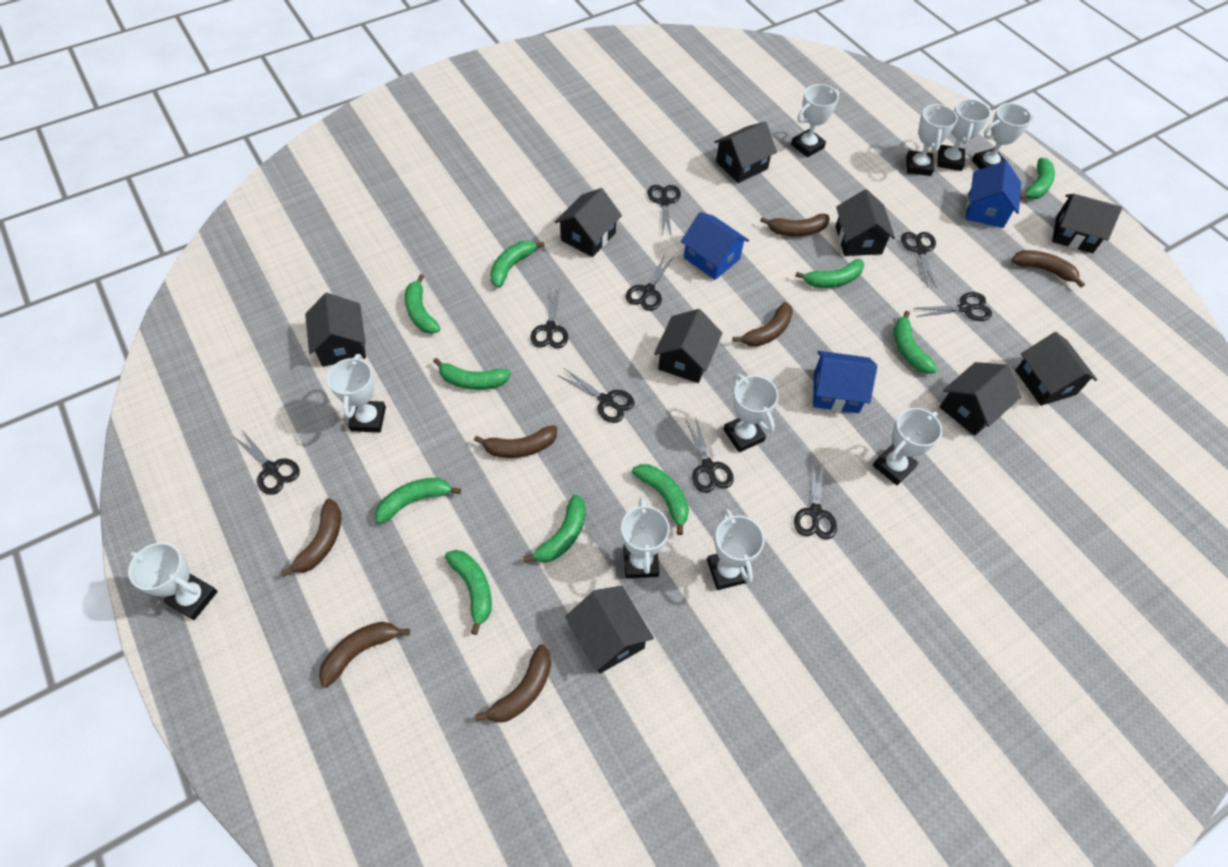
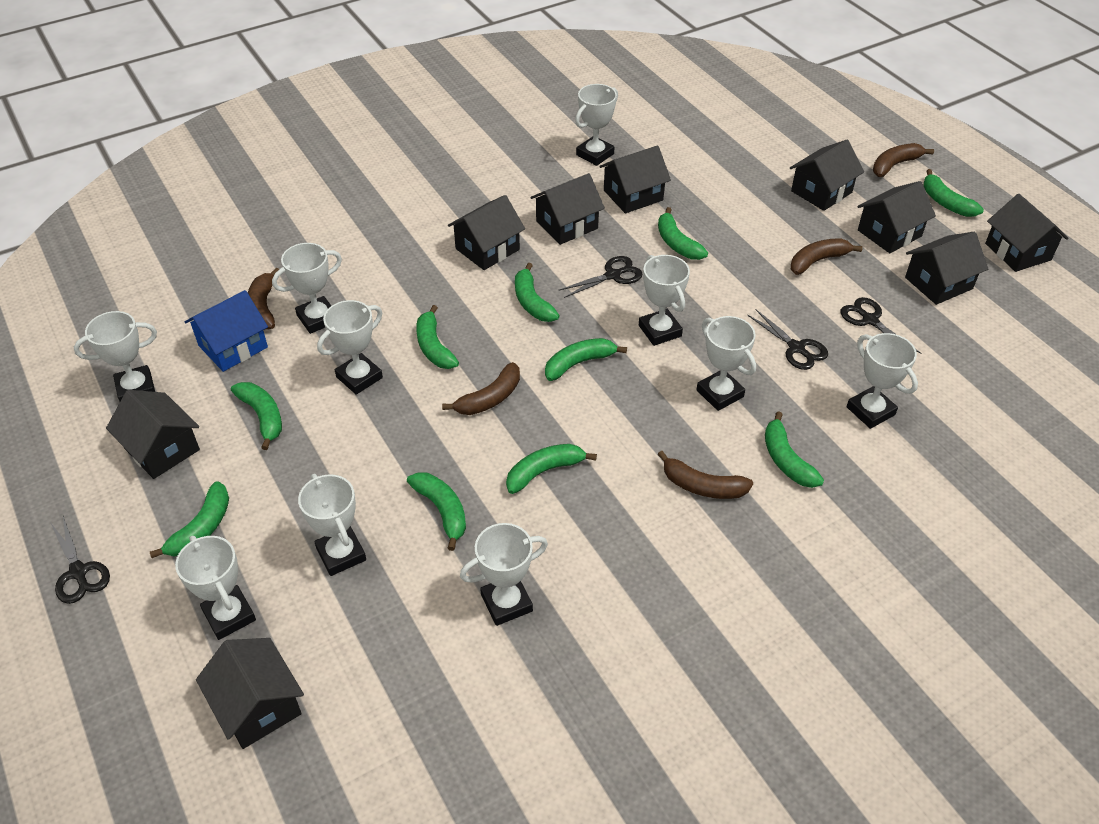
black scissors: [233,429,300,495] [530,287,568,349] [559,368,635,423] [626,255,674,311] [647,185,681,238] [686,418,734,493] [794,458,837,540] [901,232,937,289] [913,292,992,321] = 9 -> [50,516,110,604] [558,256,643,298] [748,310,828,370] [841,297,922,354] = 4
blue house: [681,212,749,280] [813,351,877,413] [965,161,1021,228] = 3 -> [185,290,268,372] = 1
brown banana: [281,499,341,577] [319,622,410,688] [474,425,557,458] [475,644,551,722] [732,302,793,347] [760,213,830,236] [1011,250,1085,288] = 7 -> [248,268,279,330] [442,362,520,415] [657,451,753,499] [791,238,863,275] [873,143,934,177] = 5

